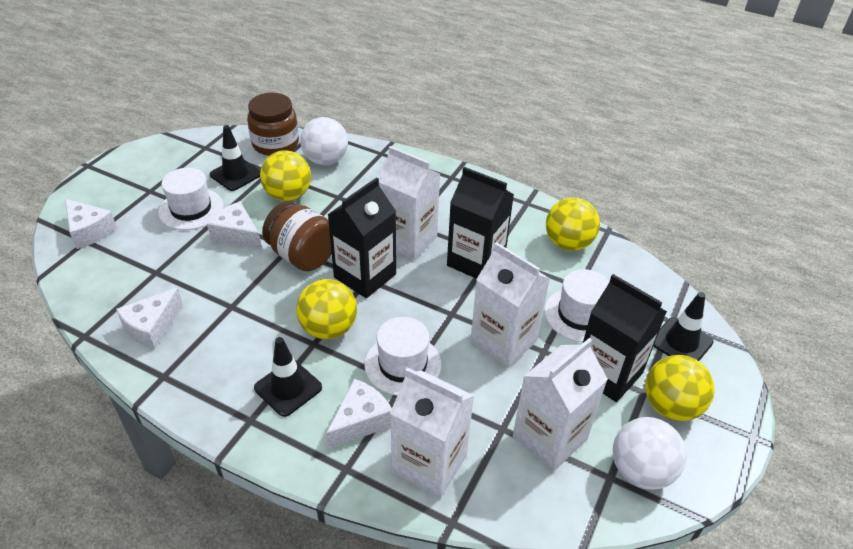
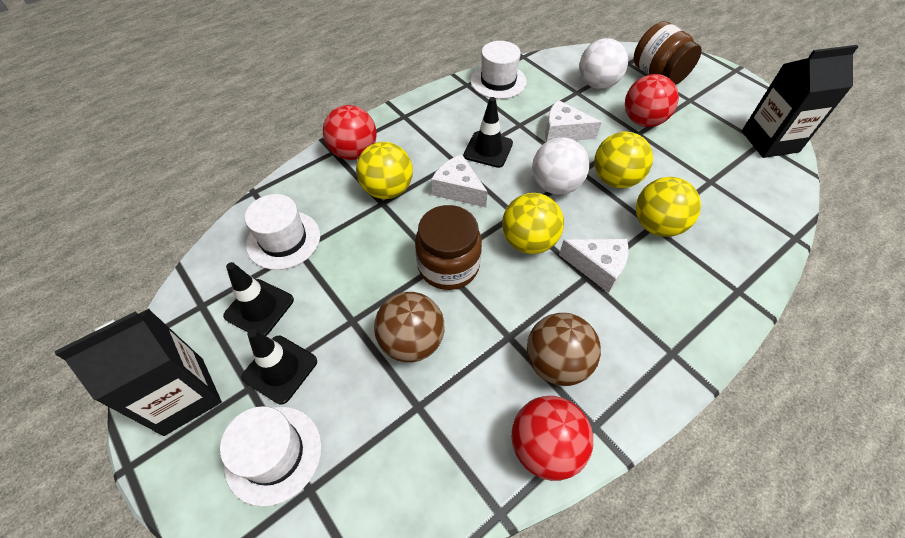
black carton: [327,177,396,298] [447,167,514,279] [583,274,667,402] = 3 -> [55,309,222,436] [742,45,859,158] = 2
brown ball: none = 0 -> [374,292,444,362] [527,313,601,386] = 2
red ball: none = 0 -> [323,105,377,160] [511,396,593,481] [625,74,679,127] = 3
white carton: [378,146,440,260] [390,367,474,498] [470,242,550,368] [513,338,608,471] = 4 -> none = 0
white cheese: [65,199,117,249] [116,288,183,349] [207,201,262,250] [326,379,392,449] = 4 -> [431,154,488,207] [545,100,602,142] [559,239,628,293] = 3

